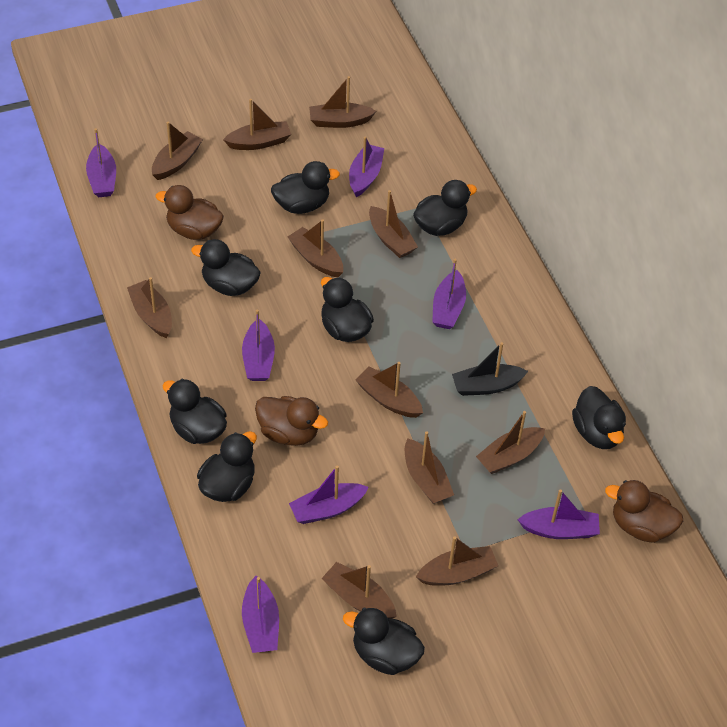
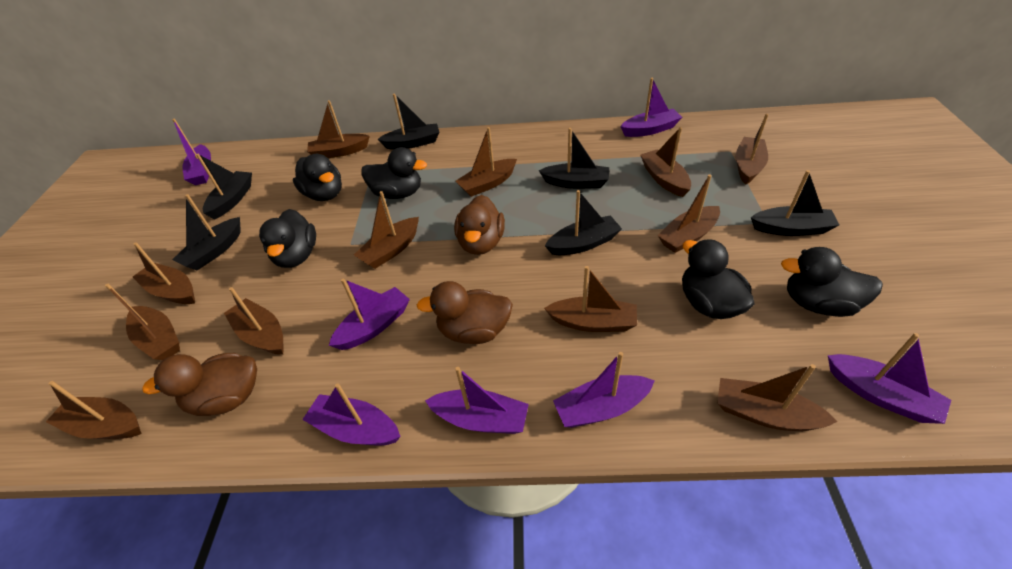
black boat: [452,342,528,396] = 1 -> [172,194,241,271] [196,154,252,219] [377,93,439,150] [539,128,609,189] [545,190,622,255] [751,170,839,236] = 6
black duck: [162,379,227,444] [191,239,261,296] [197,431,257,502] [271,161,340,214] [321,277,374,342] [343,608,425,675] [413,180,477,236] [572,386,626,449] = 8 -> [259,209,316,268] [293,154,342,201] [361,147,427,199] [682,239,754,319] [781,247,883,317] = 5
brown boat: [127,277,172,338] [152,122,203,180] [223,99,291,150] [288,219,343,277] [309,76,376,128] [322,562,397,619] [355,362,423,418] [369,190,418,258] [405,431,454,504] [416,536,498,586] [476,411,545,474] = 11 -> [46,381,142,439] [105,284,180,360] [133,242,195,304] [224,287,284,355] [307,100,370,158] [354,191,419,269] [455,127,517,197] [544,266,637,332] [641,127,691,197] [658,175,720,253] [718,364,838,431] [736,114,768,185] = 12

